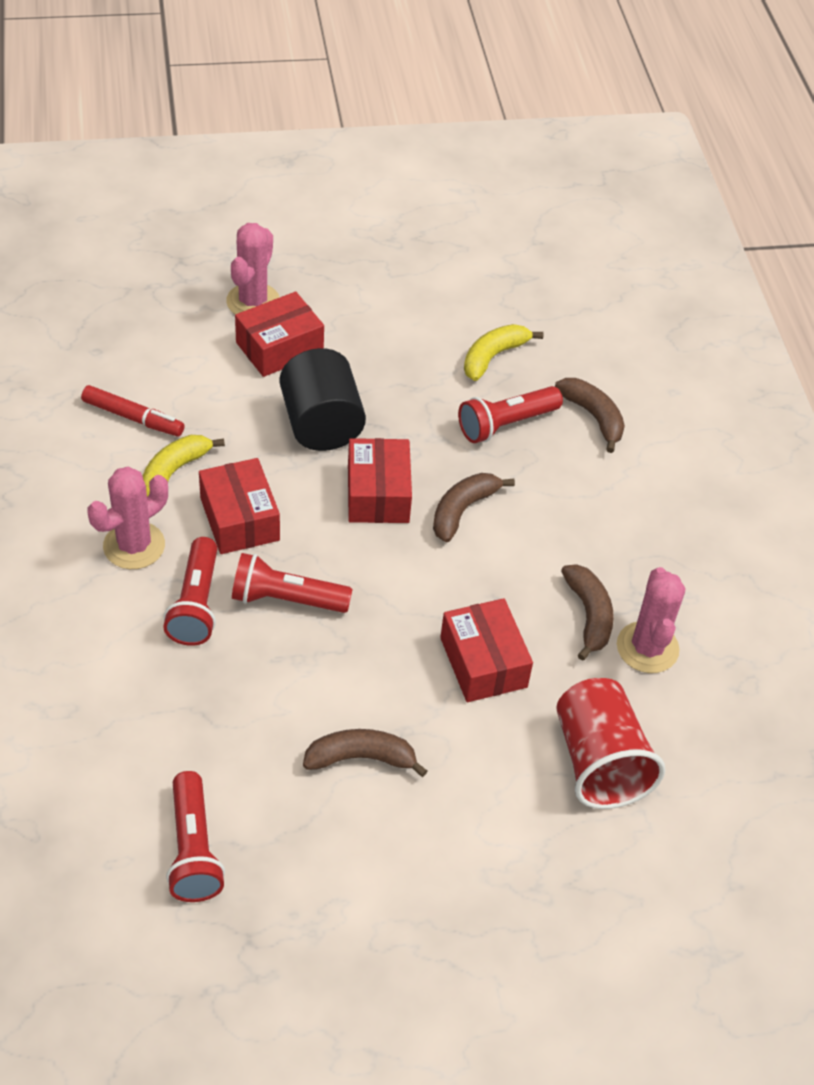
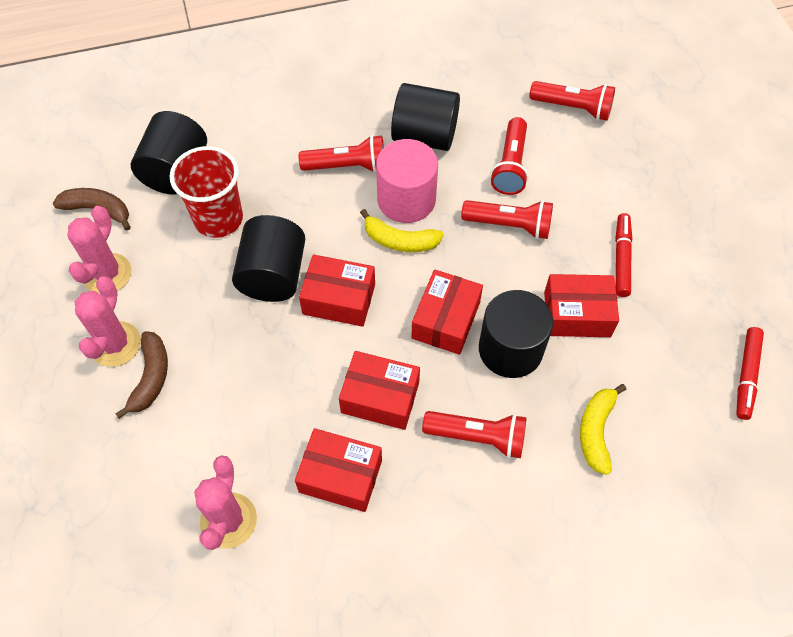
black cylinder: [280,348,366,451] = 1 -> [131,111,207,195] [232,215,305,302] [391,83,460,151] [479,290,553,378] = 4
brown banana: [303,729,427,777] [433,473,515,542] [555,378,625,453] [561,564,614,661] = 4 -> [53,188,131,231] [115,331,168,419] = 2
pink cylinder: none = 0 -> [376,139,438,223] = 1
red box: [199,458,280,554] [235,292,324,377] [348,438,412,523] [440,598,533,702] = 4 -> [295,428,382,512] [299,254,375,327] [339,351,420,430] [411,269,483,355] [544,274,619,337] = 5
red flashlight: [163,537,218,646] [166,771,225,902] [232,553,353,613] [458,386,563,443] = 4 -> [298,135,384,173] [422,411,527,458] [461,200,553,239] [491,117,528,195] [529,81,615,121] = 5
red marker: [81,385,185,437] = 1 -> [615,213,632,297] [736,327,764,420] = 2

